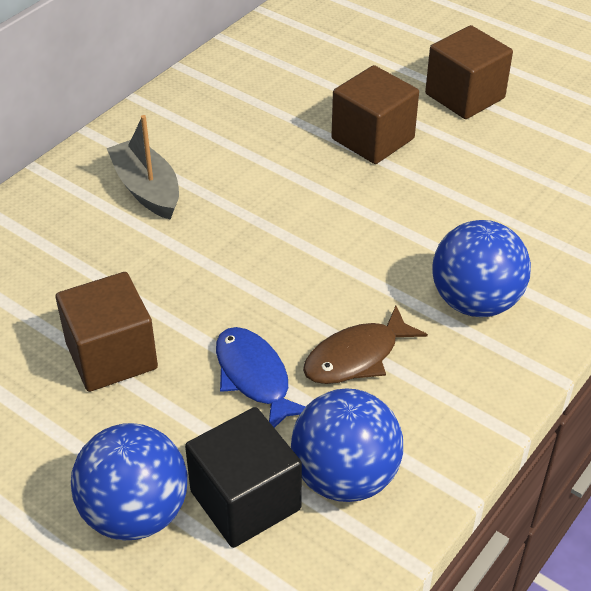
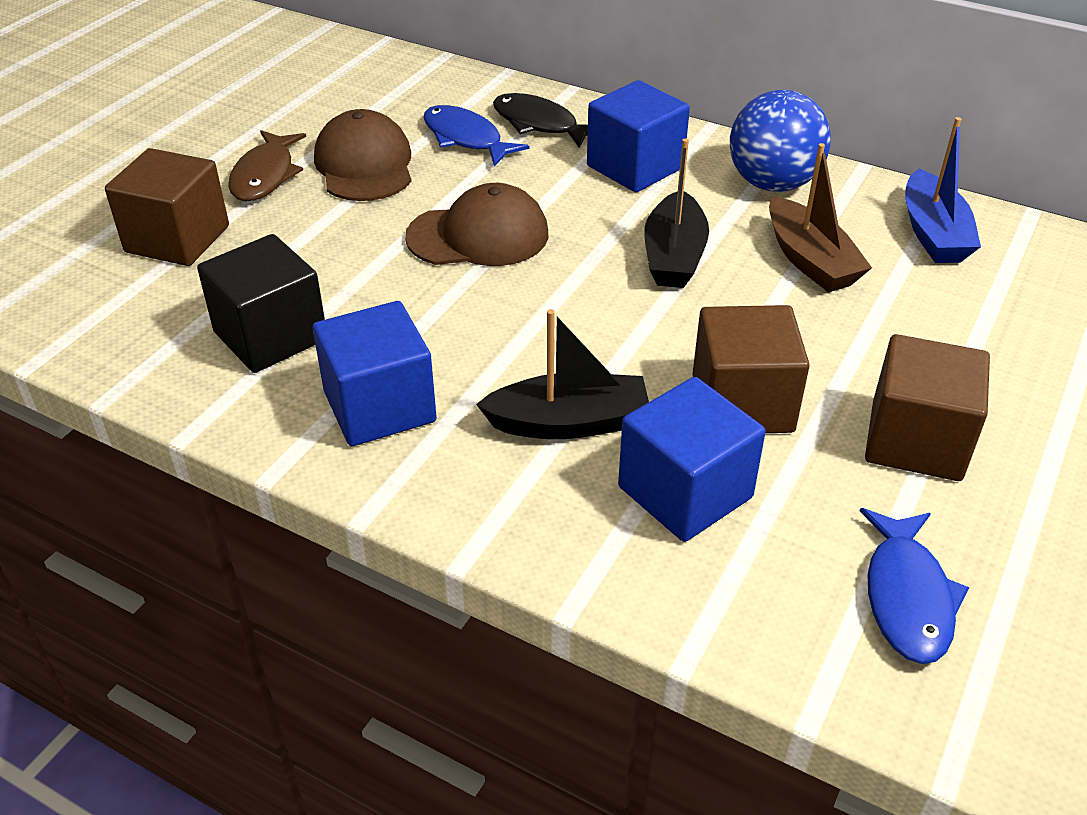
black boat: none = 0 -> [476,309,649,439] [644,139,709,288] = 2
black fish: none = 0 -> [493,93,588,148] = 1
blue ball: [71,423,187,540] [291,388,403,502] [432,220,531,317] = 3 -> [730,90,831,192] = 1
blue boat: none = 0 -> [905,117,981,263] = 1
blue cube: none = 0 -> [313,301,437,446] [587,80,690,192] [618,377,766,542] = 3
blue fish: [216,327,305,428] = 1 -> [423,105,529,167] [860,508,969,664] = 2
brown boat: none = 0 -> [769,143,872,292] = 1
brown cap: none = 0 -> [314,109,412,201] [405,183,548,266] = 2
grey boat: [107,115,179,220] = 1 -> none = 0

